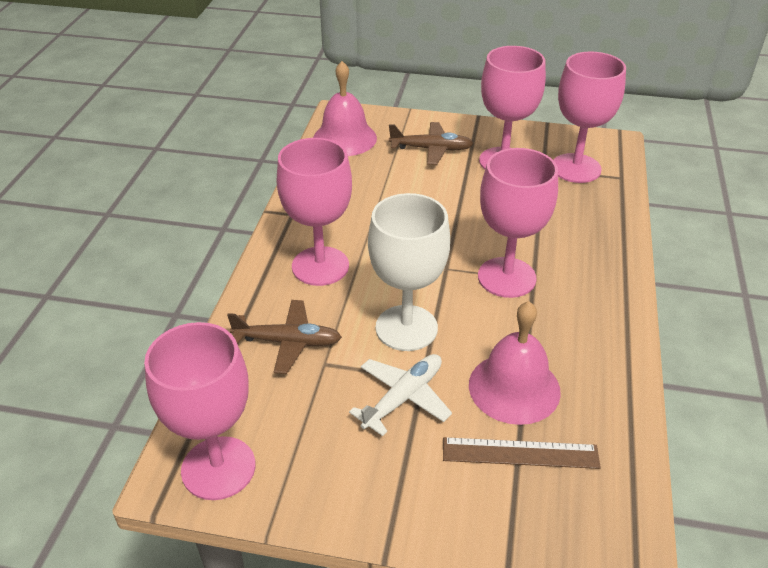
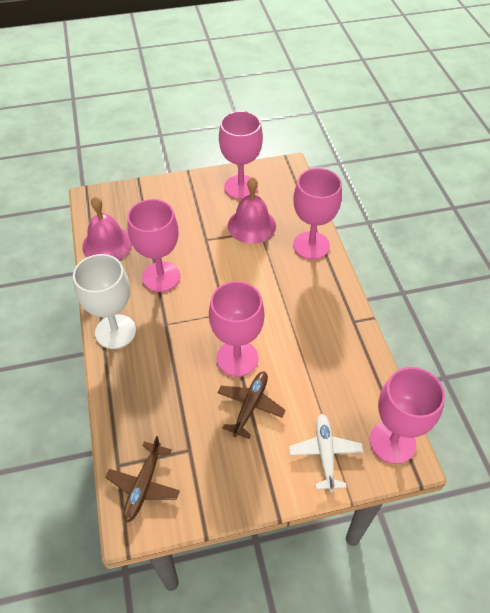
brown ruler: [443,437,601,469] = 1 -> none = 0

